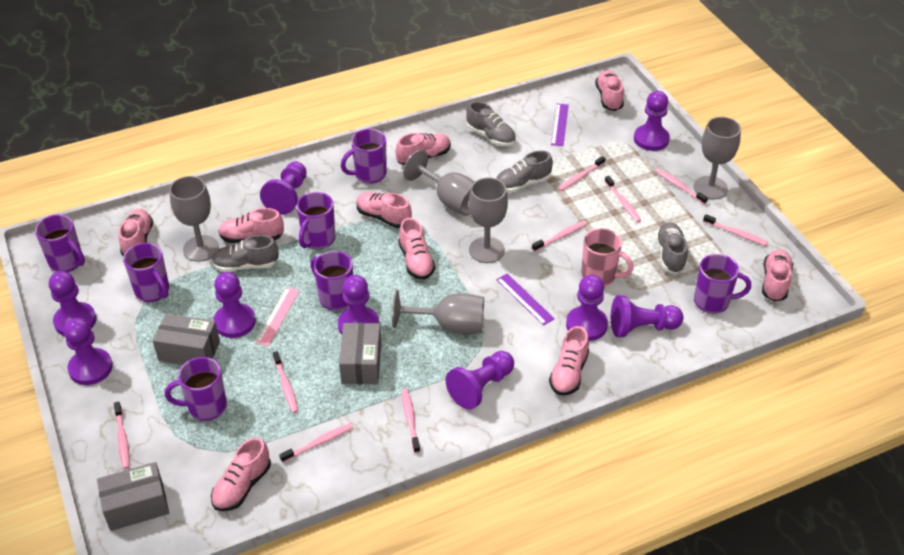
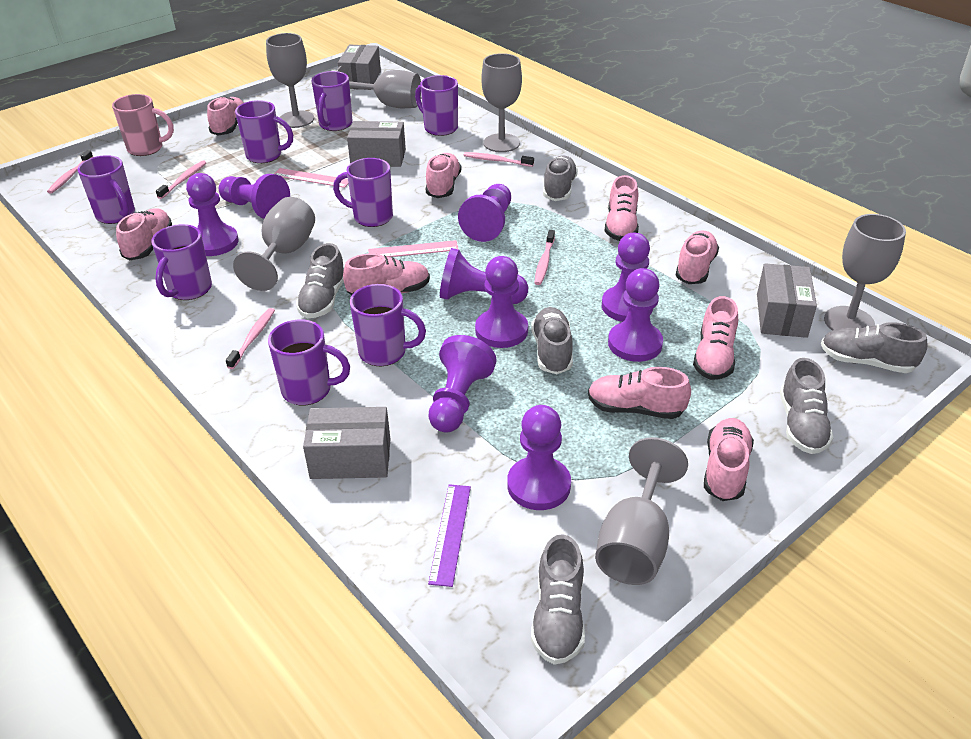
grey box: [97,462,169,531] [153,314,220,365] [339,323,381,384] = 3 -> [303,407,390,479] [338,44,381,90] [347,121,406,167] [757,263,817,338] = 4
grey goblet: [169,176,219,262] [392,290,484,334] [403,150,474,216] [469,177,508,263] [694,117,741,200] = 5 -> [233,197,315,291] [266,33,314,128] [337,66,421,108] [481,53,522,152] [595,437,688,585] [824,214,906,331] = 6
grey shoe: [211,235,279,272] [466,101,516,146] [496,150,553,193] [655,222,688,274] = 4 -> [296,243,344,318] [531,307,573,374] [531,534,585,665] [543,155,578,201] [780,358,834,454] [821,322,927,373] = 6
pink ruler: [255,287,299,346] = 1 -> [274,168,348,188] [368,240,459,257] = 2
pink toothbrush: [114,402,130,469] [273,351,298,413] [279,423,353,463] [402,389,420,453] [532,220,587,252] [558,156,605,191] [605,176,641,222] [655,168,708,204] [703,214,768,246] = 9 -> [47,150,93,194] [156,160,207,199] [226,308,275,369] [464,152,534,167] [535,230,555,285] = 5
purple mug: [35,214,85,272] [123,243,169,302] [165,357,227,421] [297,192,336,249] [310,251,353,311] [341,129,387,184] [694,254,751,314] = 7 -> [77,155,135,224] [151,224,212,300] [235,100,293,163] [268,320,350,405] [312,71,353,131] [333,158,393,227] [350,284,426,366] [415,75,458,136] = 8
purple ruler: [496,274,555,325] [551,104,569,146] = 2 -> [428,484,471,587] = 1

